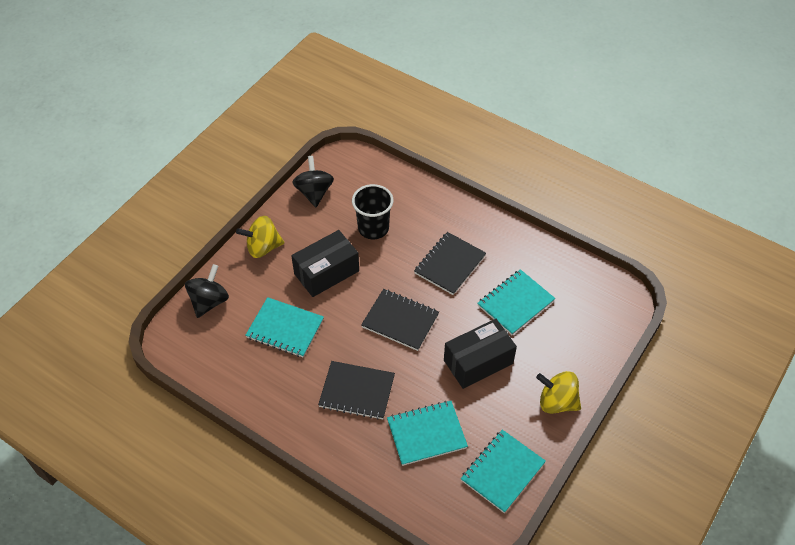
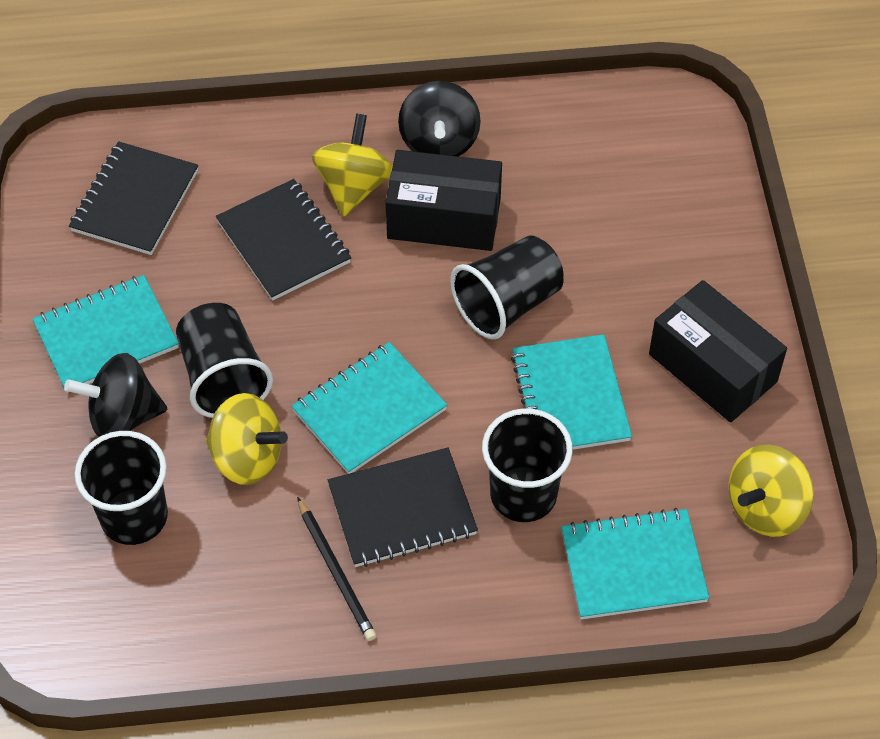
black cup: [352,184,393,239] = 1 -> [75,431,168,545] [176,303,273,418] [450,235,563,340] [482,408,573,522] = 4
black pencil: none = 0 -> [297,497,376,641] = 1
yellow spinning top: [236,216,284,258] [536,371,581,414] = 2 -> [206,393,288,485] [312,114,393,217] [729,445,814,537] = 3

